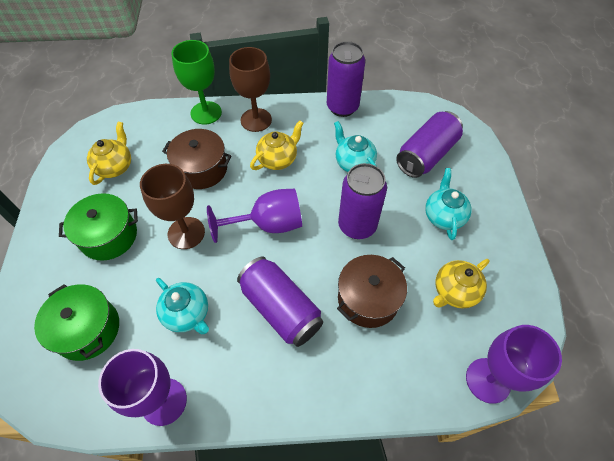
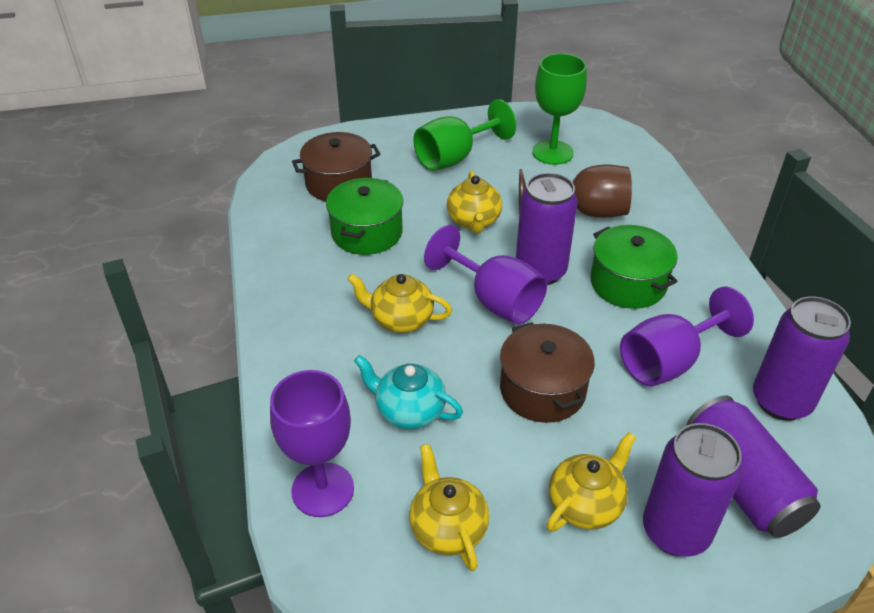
brown goblet: [140,164,205,249] [229,47,272,132] = 2 -> [519,165,632,218] = 1
green goblet: [171,40,222,125] = 1 -> [413,99,516,171] [532,53,587,165] = 2
turquoise teapot: [156,278,209,334] [334,121,377,172] [425,168,472,240] = 3 -> [354,355,463,429] = 1
yellow teapot: [87,122,131,185] [250,120,304,170] [433,259,490,309] = 3 -> [347,273,452,333] [409,444,489,571] [447,171,502,233] [547,432,636,532] = 4

